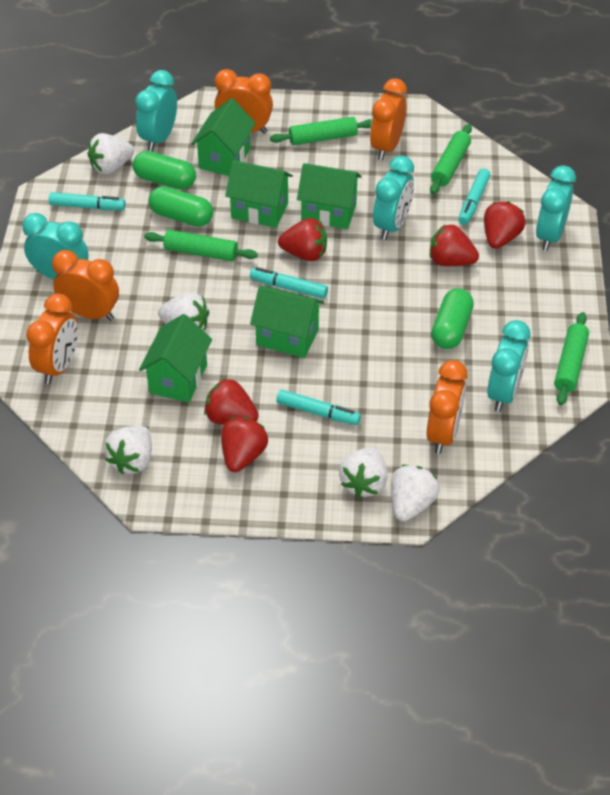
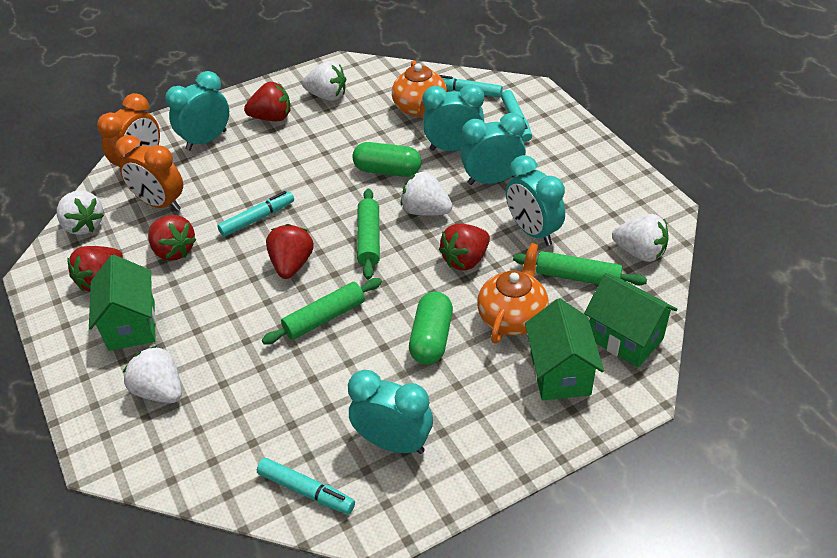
green capsule: [133,151,196,189] [149,186,213,227] [431,288,474,349] = 3 -> [352,142,421,177] [409,292,453,365] = 2
green house: [139,314,212,403] [191,98,256,176] [225,160,293,228] [250,286,324,358] [297,163,362,229] = 5 -> [89,255,156,351] [525,298,604,400] [584,273,677,368] = 3
green rolling pin: [144,230,258,261] [270,117,372,145] [430,124,472,194] [554,312,589,405] = 4 -> [262,278,382,345] [357,189,380,279] [513,251,647,286] = 3
orange clock: [26,293,78,384] [52,250,119,321] [214,69,273,134] [370,78,407,160] [426,360,467,454] = 5 -> [97,93,160,167] [115,135,183,211] = 2
orange teapot: none = 0 -> [392,60,447,119] [477,243,549,343] = 2

